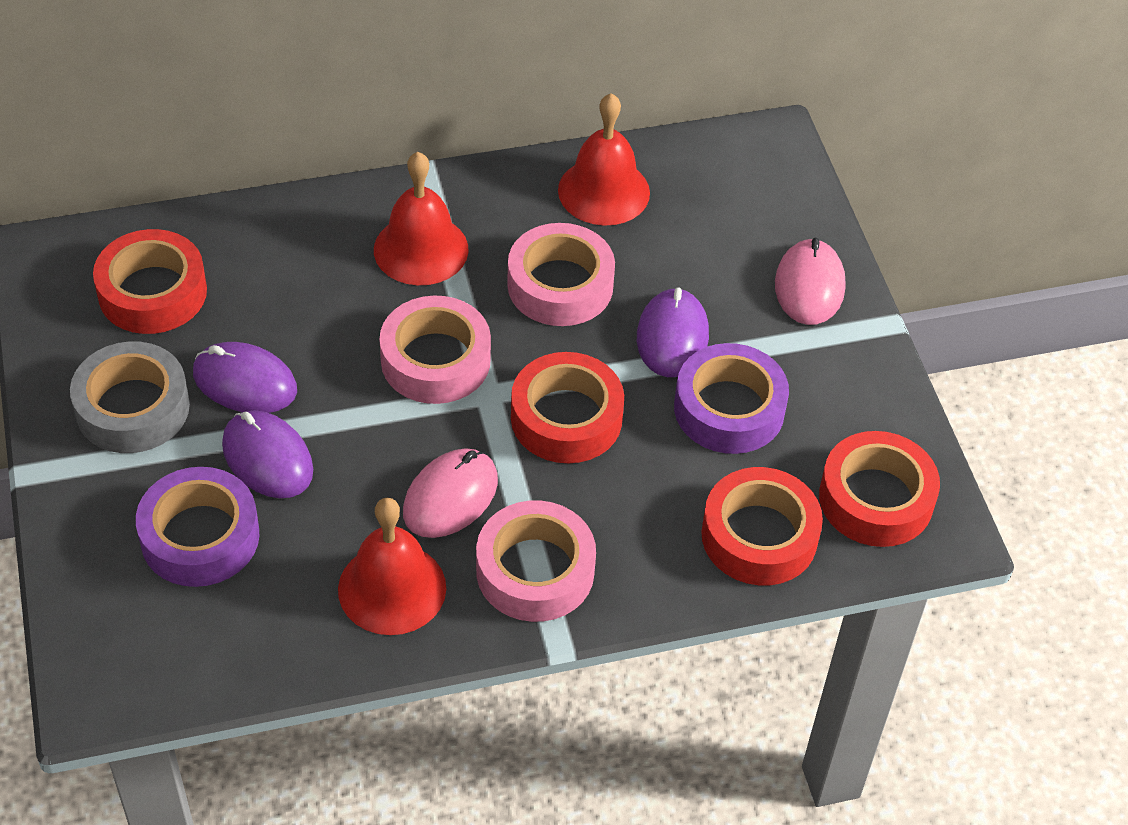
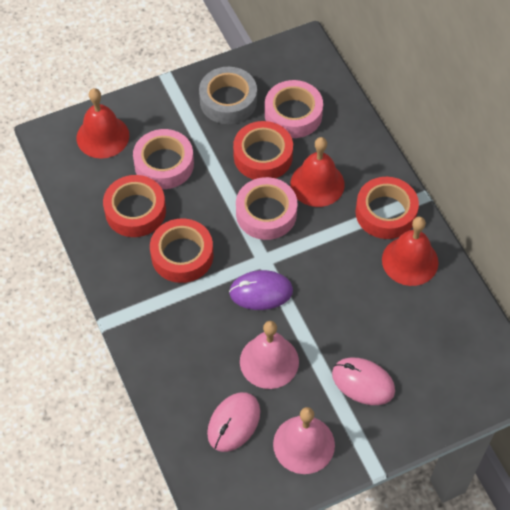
pink bell: none = 0 -> [240,321,299,389] [273,407,335,474] = 2
purple mouse: [193,342,297,413] [222,410,313,498] [637,287,709,377] = 3 -> [229,270,293,310] = 1
purple tape: [136,467,259,587] [674,343,789,454] = 2 -> none = 0

